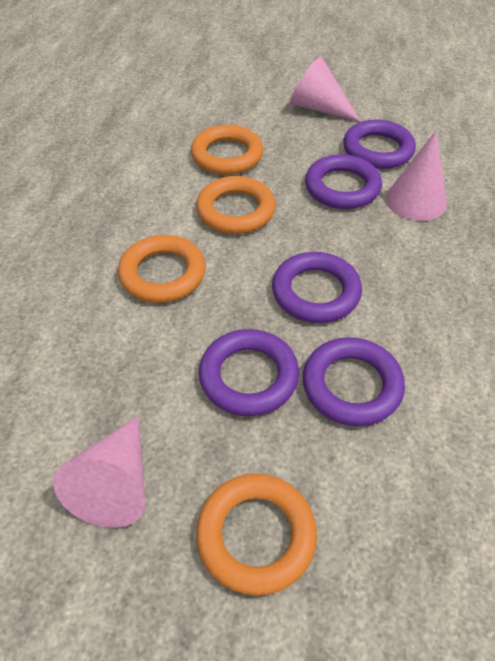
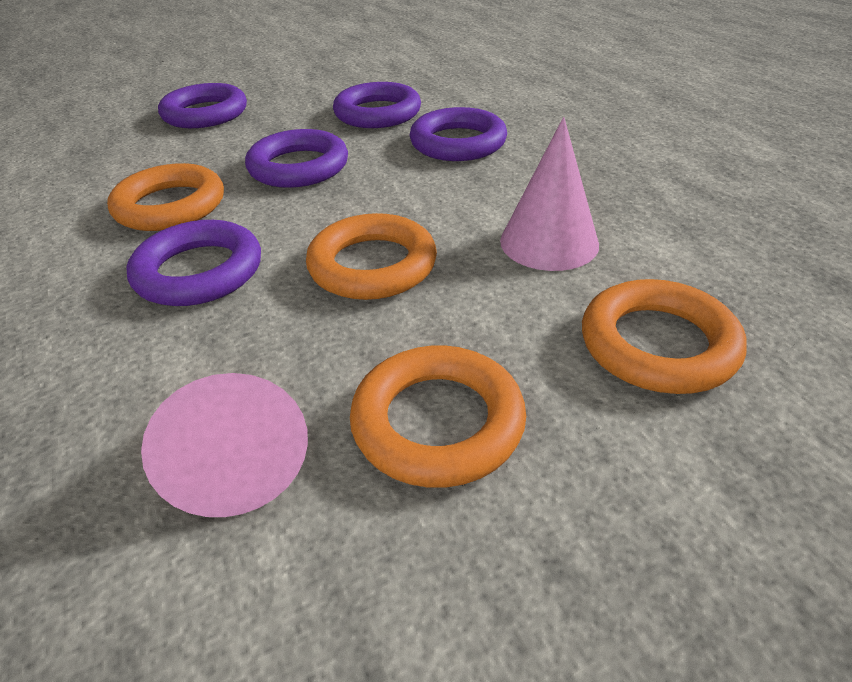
pink cone: [53,416,145,528] [290,56,361,122] [386,131,447,221] = 3 -> [141,373,308,517] [500,117,599,271] = 2

